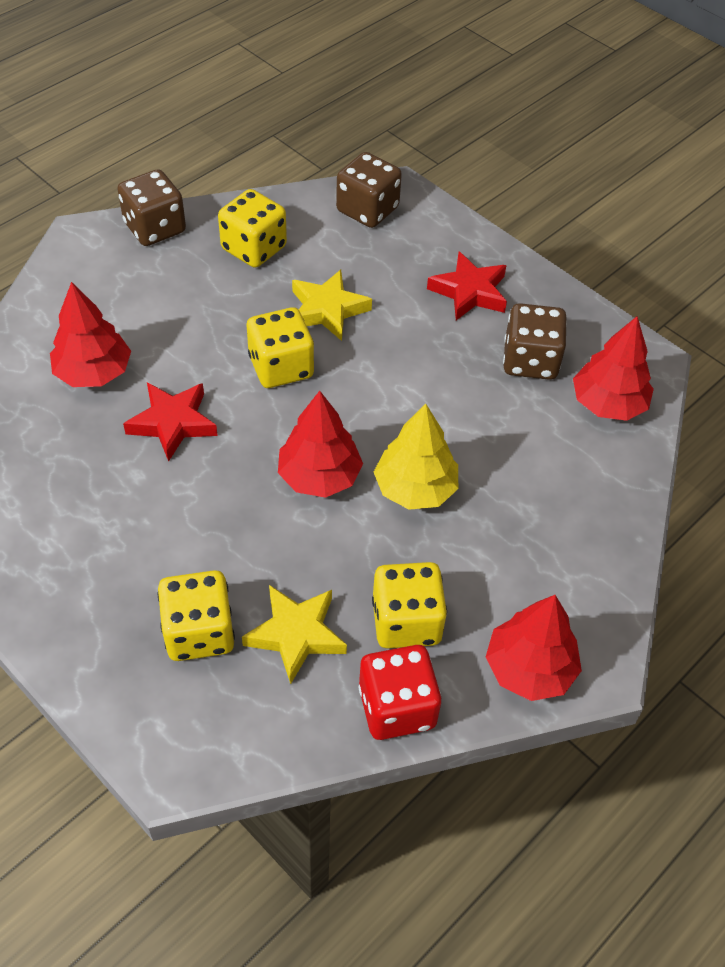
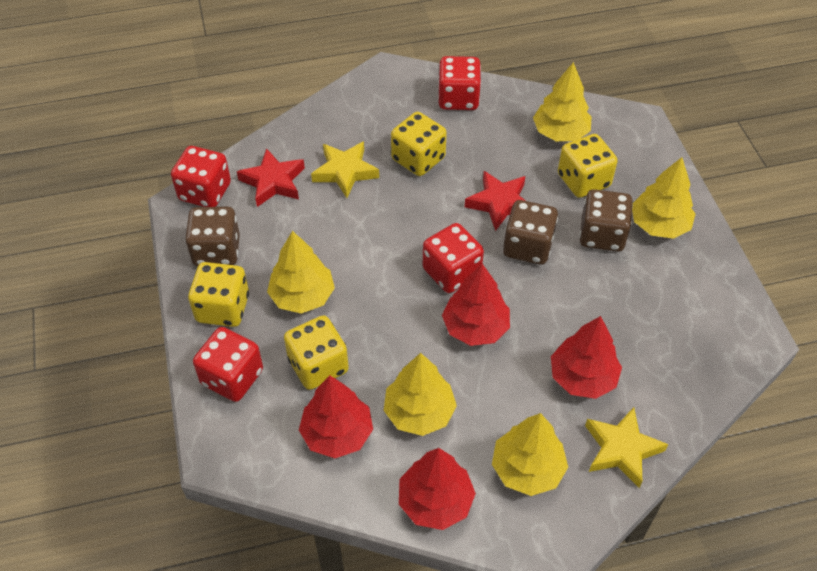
red dice: [359,645,441,740] = 1 -> [171,146,231,207] [193,327,263,402] [423,223,484,293] [438,56,481,110] = 4
yellow tree: [374,404,458,510] = 1 -> [267,231,335,314] [384,353,457,436] [492,413,568,496] [533,62,592,141] [632,157,695,239] = 5

